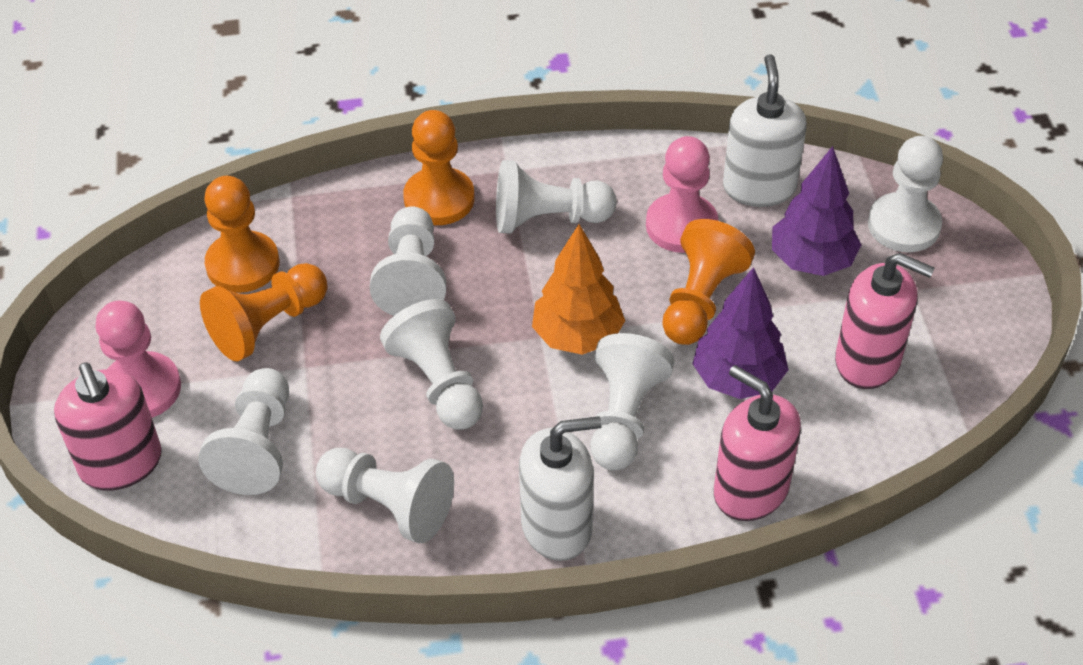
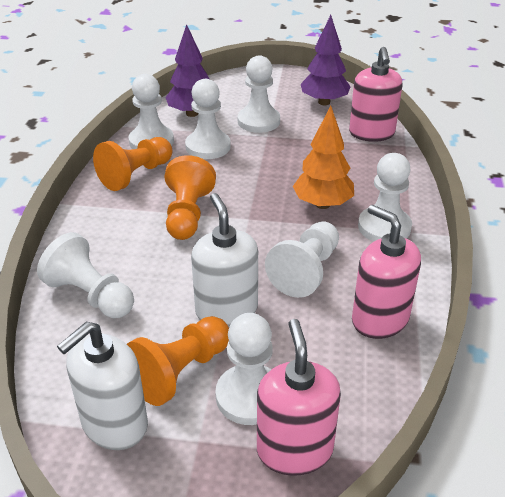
orange pawn: [200,263,327,361] [205,176,280,293] [403,110,474,225] [662,219,755,345] = 4 -> [93,137,172,191] [127,316,229,406] [164,155,216,240] = 3
pink pawn: [95,301,181,418] [646,136,718,253] = 2 -> none = 0

